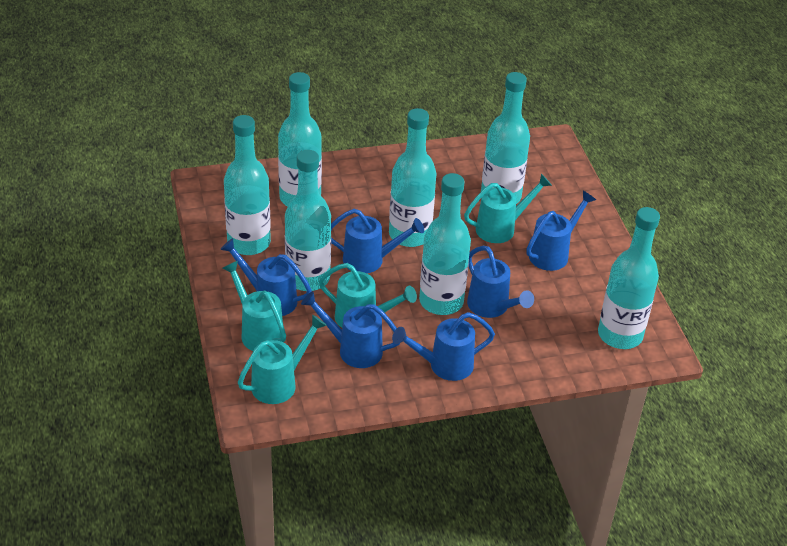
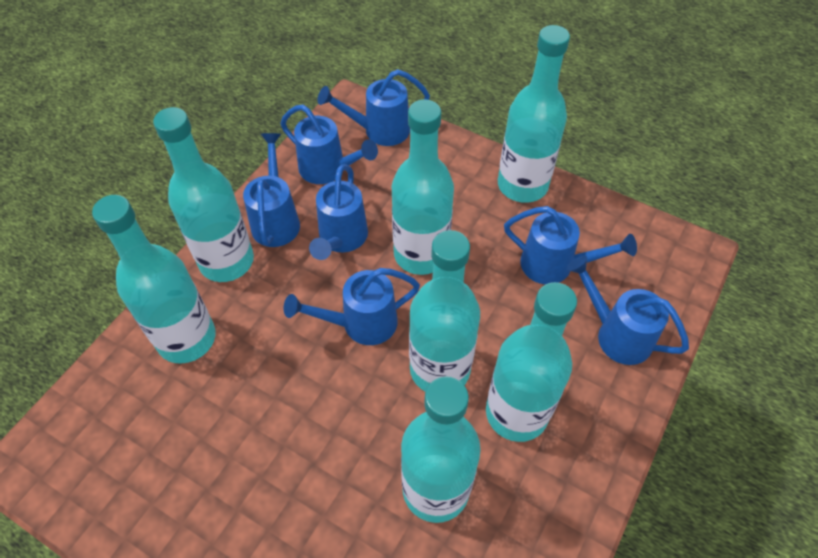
blue watering can: [220,238,312,316] [301,291,400,368] [331,209,424,273] [392,312,495,381] [467,246,534,318] [526,191,596,271] = 6 -> [243,133,300,247] [280,105,378,184] [284,268,420,345] [309,164,368,260] [318,69,430,146] [504,206,637,285] [567,256,689,365] = 7
turquoise watering can: [223,261,286,351] [238,315,327,404] [319,263,417,328] [464,174,552,243] = 4 -> none = 0

